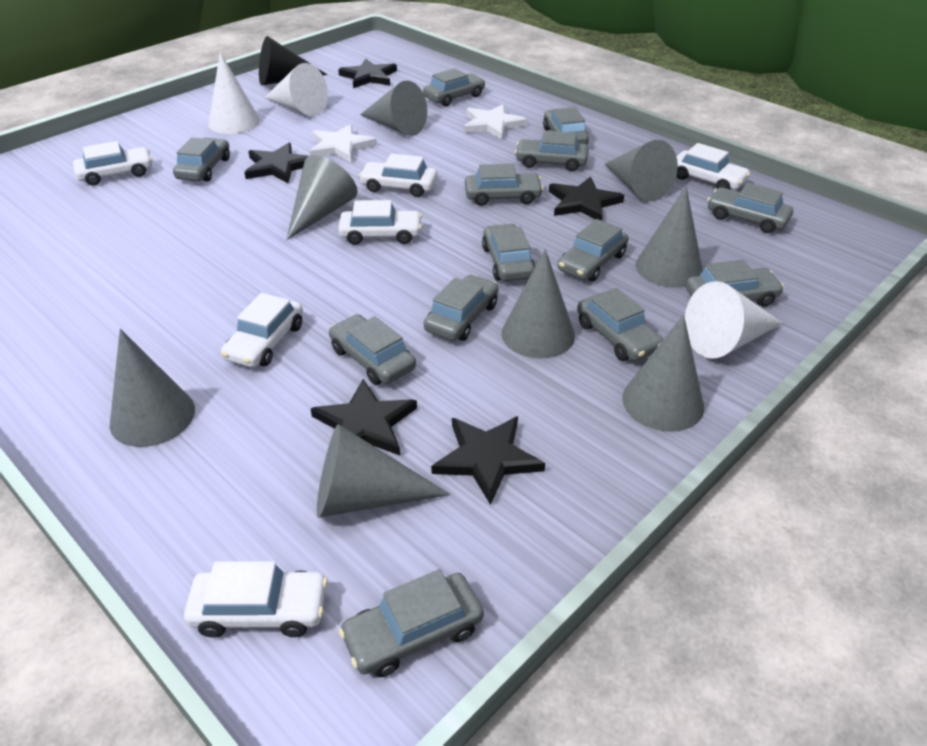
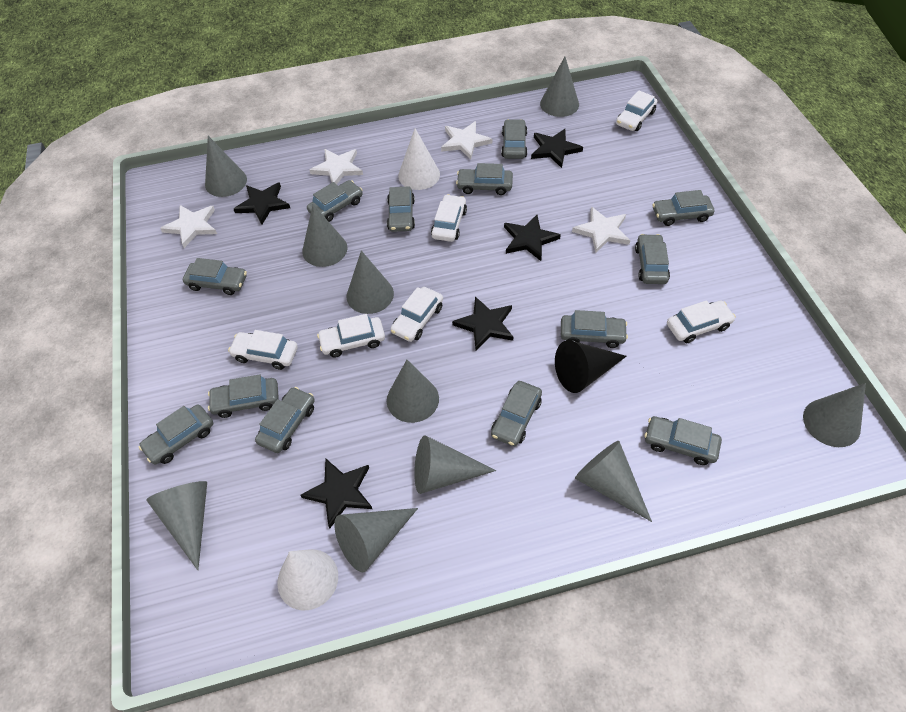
grey cone: [110,328,195,447] [286,155,358,240] [317,424,451,518] [360,81,427,136] [502,249,575,358] [605,140,678,201] [622,315,704,432] [636,186,703,287] = 8 -> [146,481,207,570] [205,136,247,197] [302,204,347,267] [334,508,418,572] [346,251,394,314] [387,360,439,423] [414,435,497,494] [540,56,579,117] [575,441,652,522] [803,383,866,447] = 10
white cone: [208,52,260,134] [264,63,328,116] [685,281,783,359] = 3 -> [277,549,338,610] [398,128,440,190] = 2
white star: [309,124,377,162] [463,104,527,140] = 2 -> [160,205,217,248] [309,149,363,184] [441,121,492,160] [572,207,630,253] = 4

